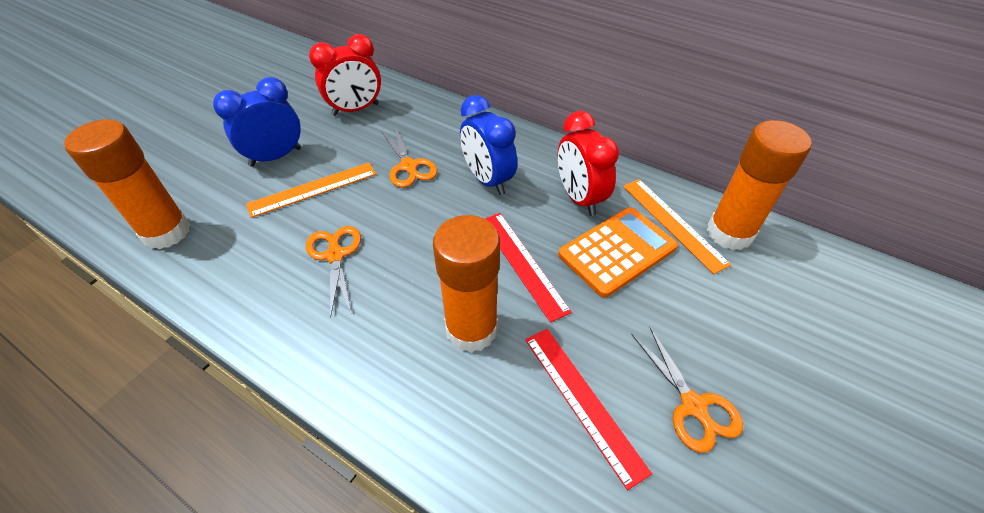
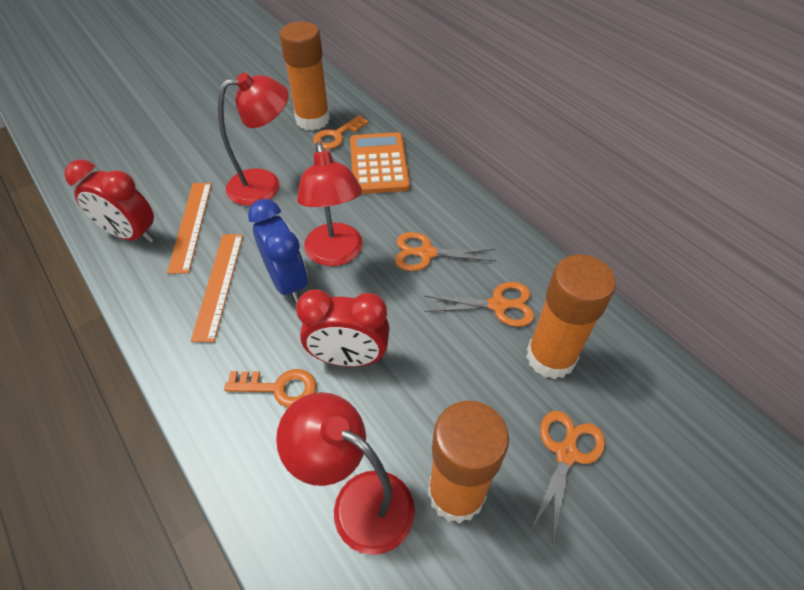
blue clock: [213,77,301,167] [460,95,517,195] = 2 -> [248,199,308,303] = 1
orange key: none = 0 -> [224,369,316,408] [313,115,369,149] = 2
red lamp: none = 0 -> [218,73,289,206] [276,392,415,555] [297,141,362,266] = 3
red ruler: [485,213,572,322] [525,329,652,490] = 2 -> none = 0

